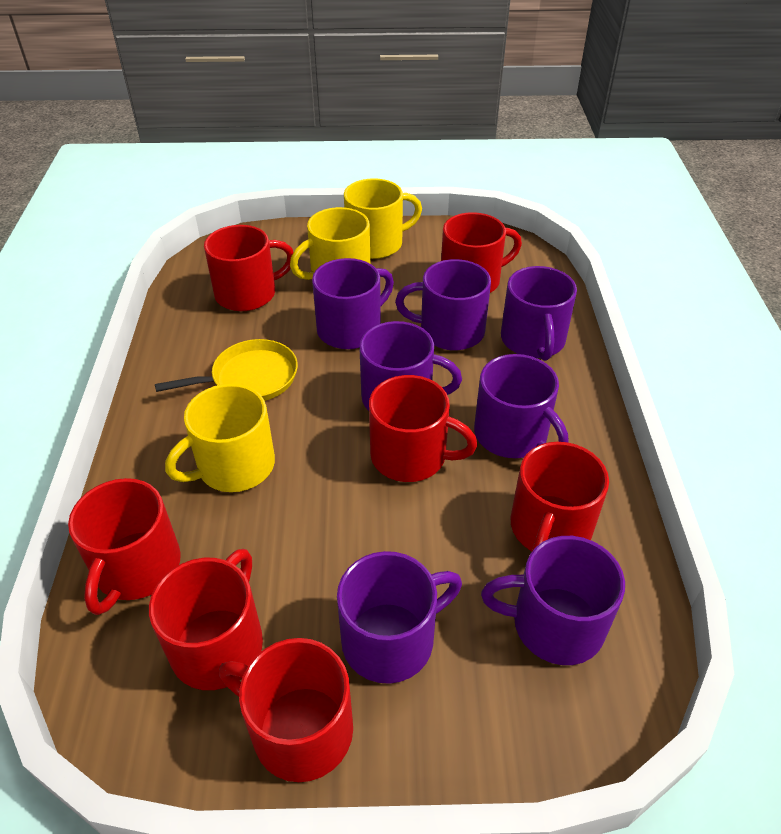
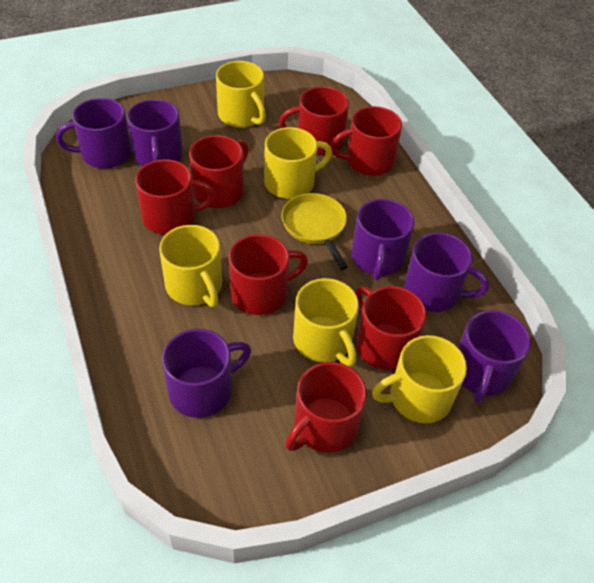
purple mug: [312,258,394,349] [337,551,462,684] [359,321,462,411] [395,259,491,350] [474,354,568,458] [481,536,625,665] [501,266,577,361] = 7 -> [56,98,132,169] [127,99,183,166] [162,329,251,418] [352,199,415,280] [404,232,489,312] [458,310,531,403] = 6
yellow mug: [165,384,275,492] [290,207,370,280] [344,178,422,259] = 3 -> [159,225,222,307] [216,61,266,127] [264,127,332,199] [293,278,359,367] [372,335,467,423] = 5

